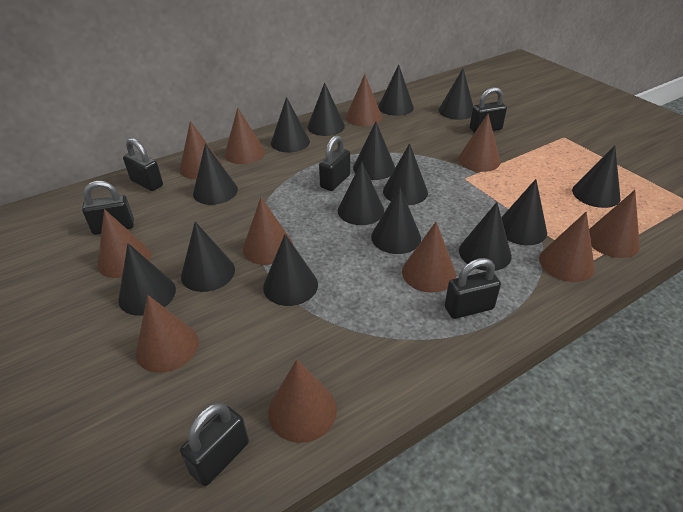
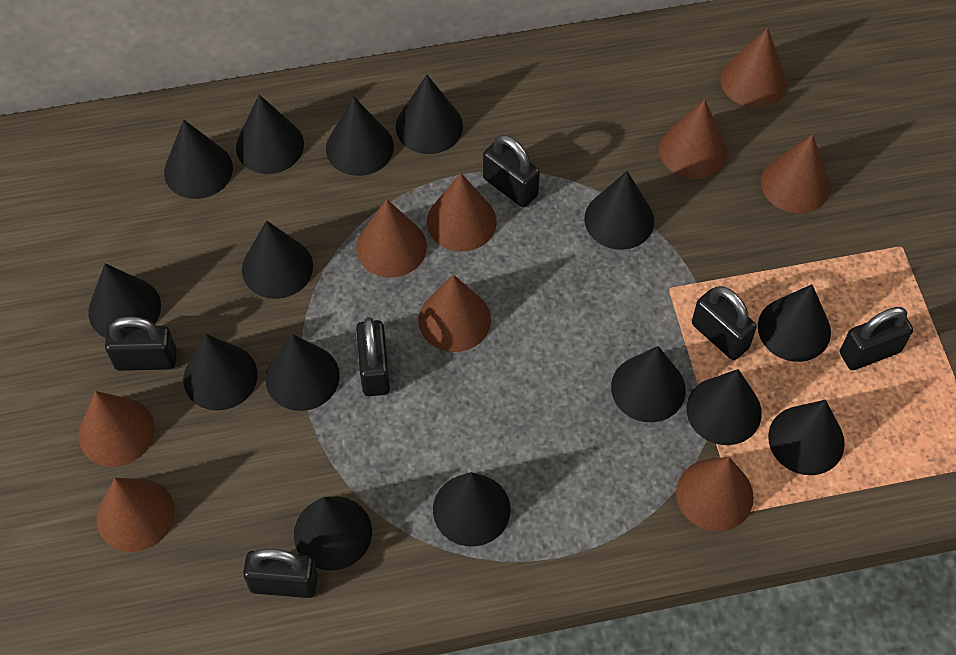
brown cone: [97,209,151,278] [136,295,199,373] [180,121,222,179] [225,107,265,164] [243,197,293,265] [268,359,337,443] [346,74,382,126] [402,222,456,293] [458,114,500,172] [539,212,595,282] [589,190,640,258] = 11 -> [79,391,155,467] [96,478,175,552] [356,199,427,278] [418,274,491,352] [427,173,497,252] [659,99,727,179] [676,457,754,531] [720,28,787,108] [761,134,830,213] = 9

